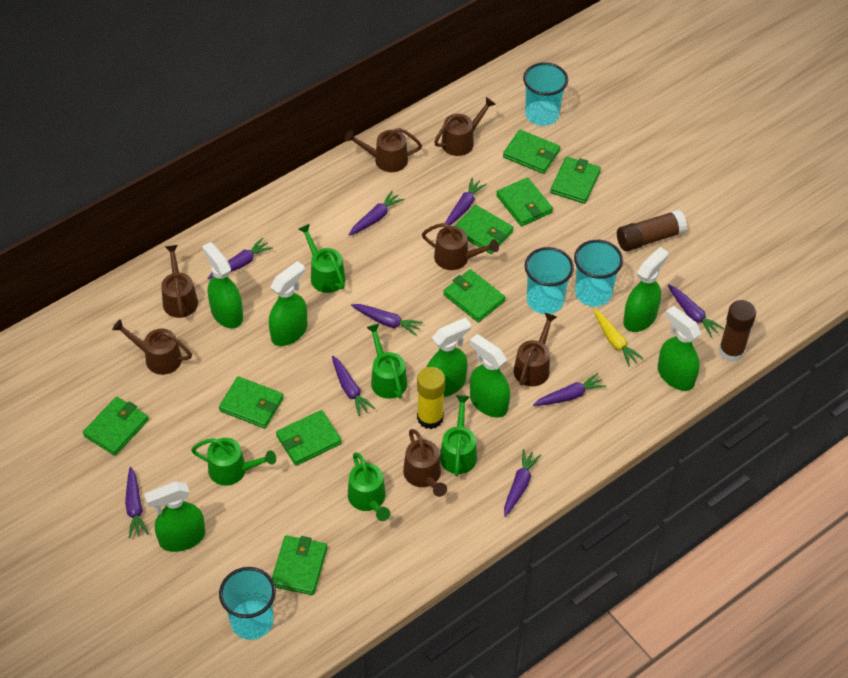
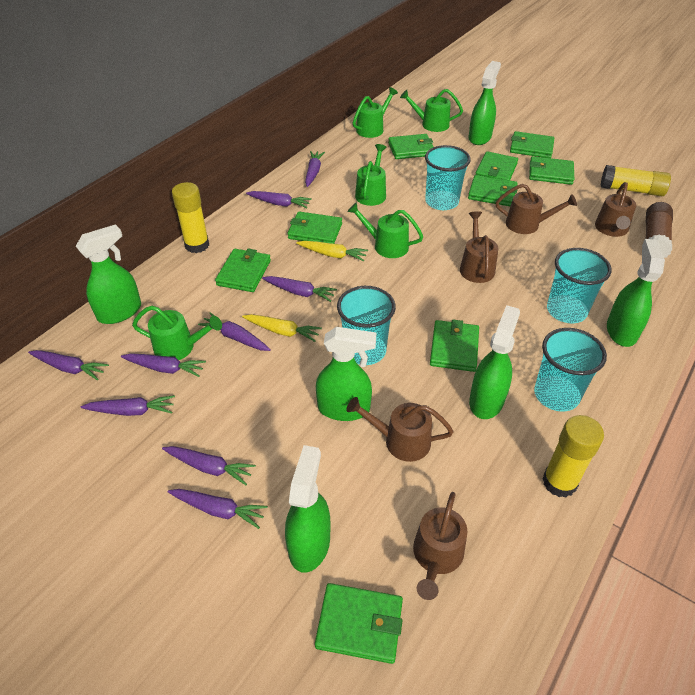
brown glue stick: [617,210,687,251] [719,300,756,362] = 2 -> [646,202,673,258] = 1
brown watering can: [112,319,192,375] [161,245,198,318] [345,128,422,172] [403,429,447,497] [422,223,499,270] [434,97,496,156] [514,313,557,386] = 7 -> [346,397,454,462] [413,492,468,600] [460,211,498,283] [496,184,577,234] [595,182,636,237] = 5
green spray bottle: [144,481,205,552] [202,242,243,328] [269,261,307,346] [426,317,471,397] [470,334,510,417] [623,247,668,332] [658,306,701,391] = 7 -> [76,224,141,324] [285,445,330,573] [316,327,376,421] [468,61,501,145] [469,305,520,419] [607,239,665,347] = 6
yellow carrot: [593,309,644,366] = 1 -> [242,314,322,342] [296,241,368,261] = 2
yellow glue stick: [417,367,445,429] = 1 -> [172,182,209,253] [542,415,604,498] [601,165,671,196] = 3

